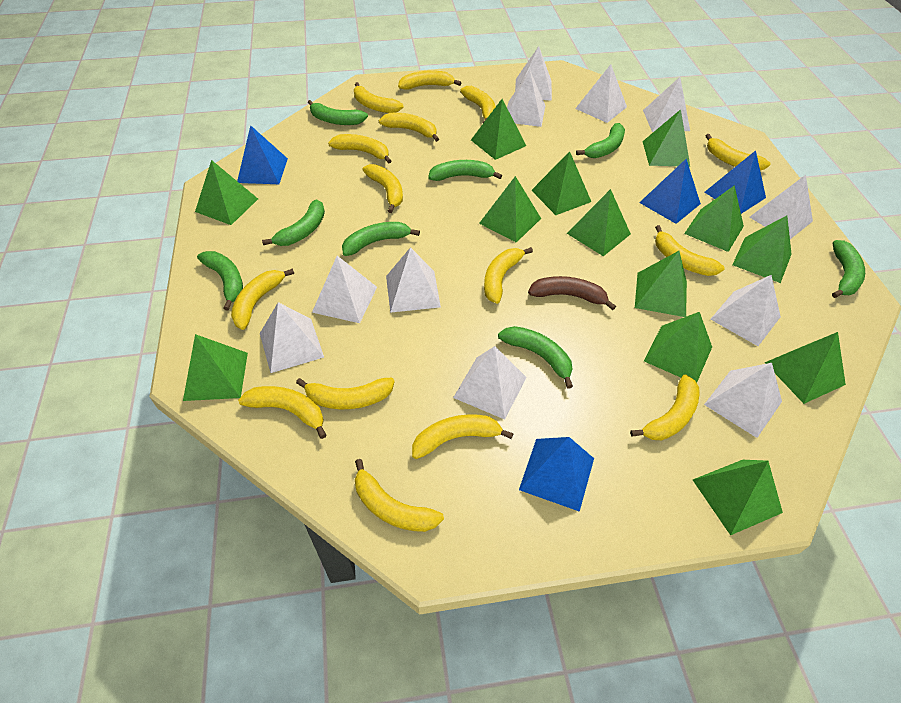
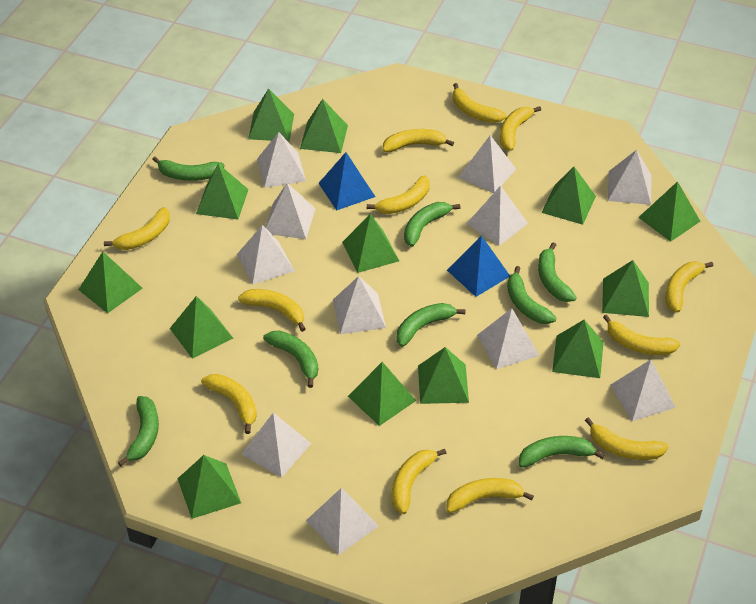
blue pyramid: [237,125,288,184] [519,437,594,512] [639,159,701,224] [704,150,766,214] = 4 -> [318,152,375,210] [447,235,510,297] = 2
brown banana: [528,276,616,310] = 1 -> none = 0
yellow banana: [231,268,294,330] [238,386,326,439] [296,378,395,409] [328,134,391,164] [354,82,403,113] [355,459,444,532] [363,164,403,213] [379,113,439,142] [398,70,461,90] [412,414,514,459] [460,86,496,123] [484,247,533,304] [630,374,699,440] [655,225,724,276] [706,134,770,170] = 15 -> [104,207,170,250] [201,374,257,434] [238,289,305,332] [367,175,430,214] [382,129,454,152] [392,449,446,514] [447,478,534,513] [453,83,507,123] [500,106,541,151] [585,417,668,460] [603,314,680,355] [665,261,713,313] = 12

